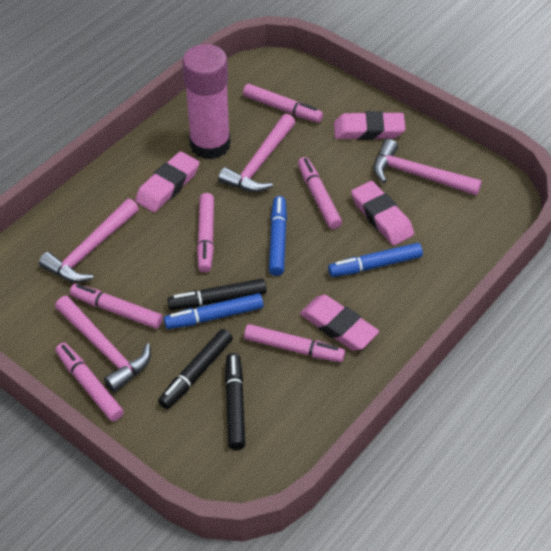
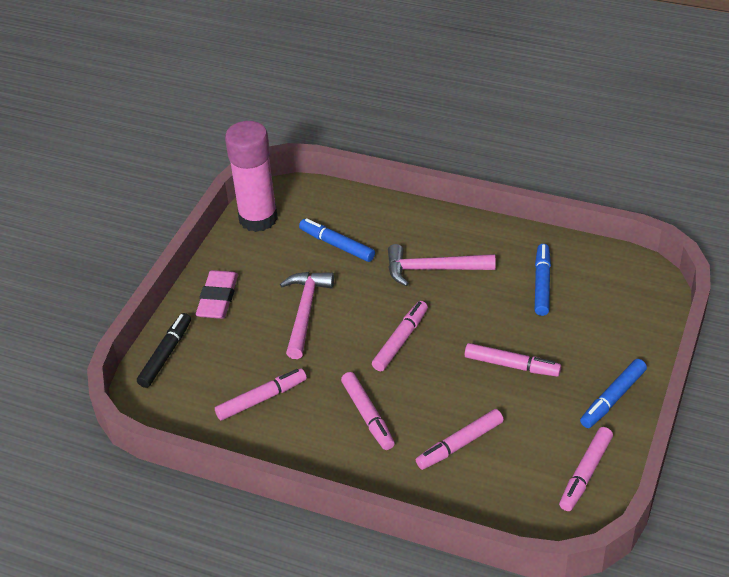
black marker: [158,329,233,409] [167,279,267,310] [225,353,245,450] = 3 -> [137,313,191,388] = 1
pink eraser: [135,151,199,212] [300,295,379,351] [334,111,406,140] [351,181,414,246] = 4 -> [196,270,238,319] = 1
pink hammer: [39,199,139,283] [55,296,151,393] [218,114,296,192] [374,139,482,196] = 4 -> [280,272,334,359] [388,244,496,286] = 2

